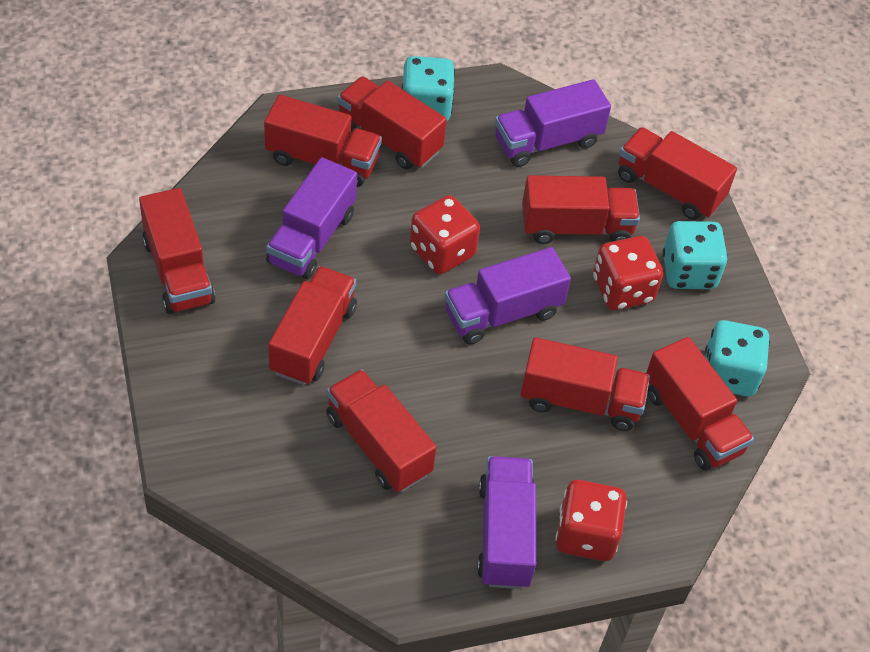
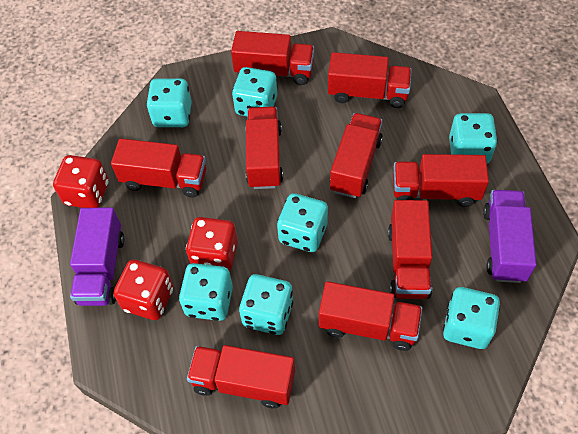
purple truck: [266,157,357,280] [445,247,571,345] [477,456,536,589] [495,79,611,167] = 4 -> [70,208,125,306] [483,190,537,283] = 2
turquoise dice: [401,56,455,122] [662,221,728,289] [705,320,770,397] = 3 -> [146,78,192,127] [179,263,233,321] [232,67,277,117] [239,274,293,335] [277,193,328,252] [443,287,500,349] [449,113,498,163] = 7

